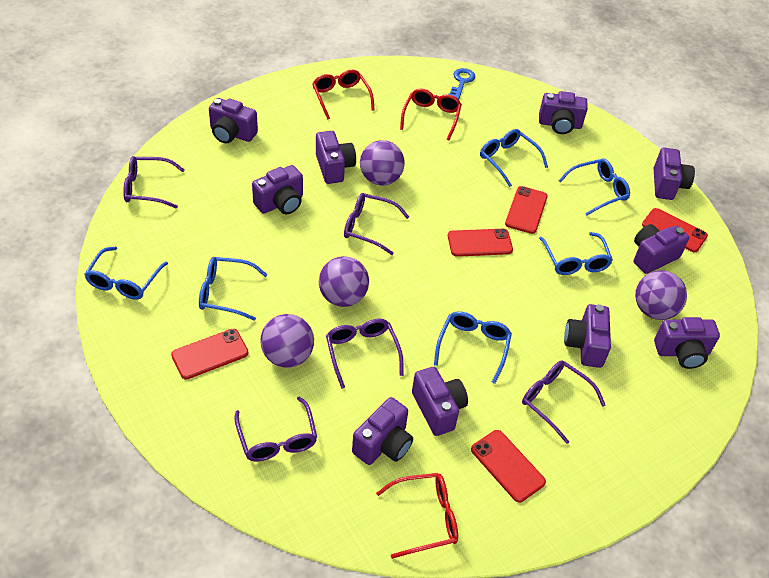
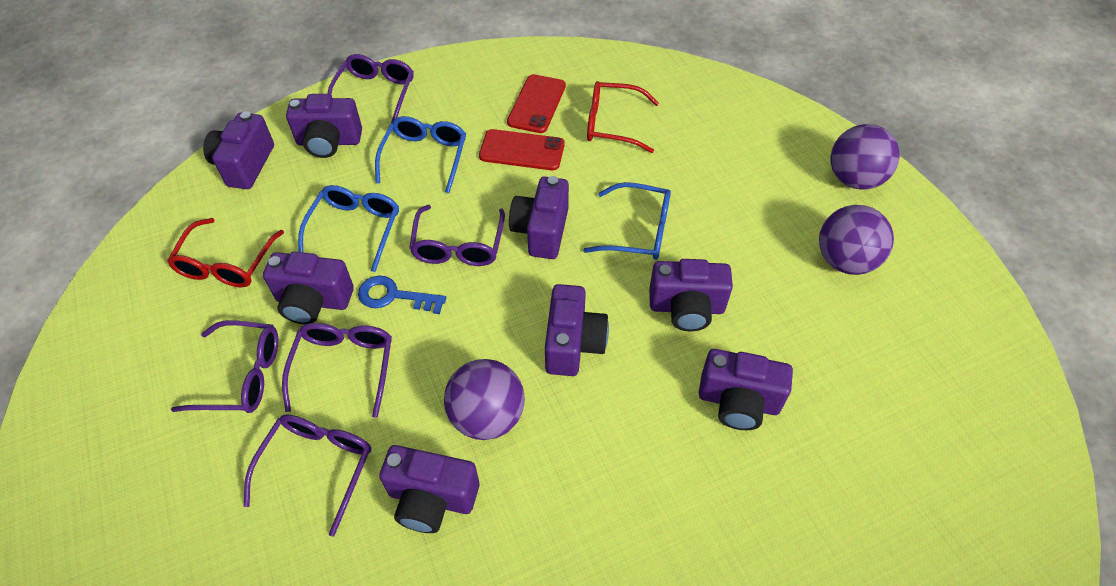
blue glasses: [84,247,168,299] [199,257,268,321] [434,312,512,384] [480,129,548,187] [539,232,613,275] [558,158,630,216] = 6 -> [298,185,399,272] [375,116,466,193] [583,182,671,260] = 3
purple ball: [260,314,314,368] [319,256,369,307] [360,140,405,185] [635,270,687,320] = 4 -> [444,359,525,440] [819,205,894,275] [831,124,900,190] = 3
purple camera: [209,98,258,143] [252,165,303,214] [316,131,356,184] [352,397,413,465] [412,367,468,436] [539,91,588,134] [564,304,611,368] [633,224,689,274] [654,147,695,200] [654,317,720,369] = 10 -> [203,111,274,189] [263,252,354,324] [286,94,362,158] [379,445,479,533] [509,176,569,259] [545,284,609,376] [649,259,733,331] [699,349,793,430] = 8
red glasses: [312,70,375,120] [376,473,458,559] [400,89,462,141] = 3 -> [167,218,284,287] [587,81,659,153] = 2
red phone: [171,329,248,379] [448,229,513,257] [471,430,546,502] [505,186,548,234] [642,208,708,252] = 5 -> [479,129,565,170] [507,74,566,133] = 2

